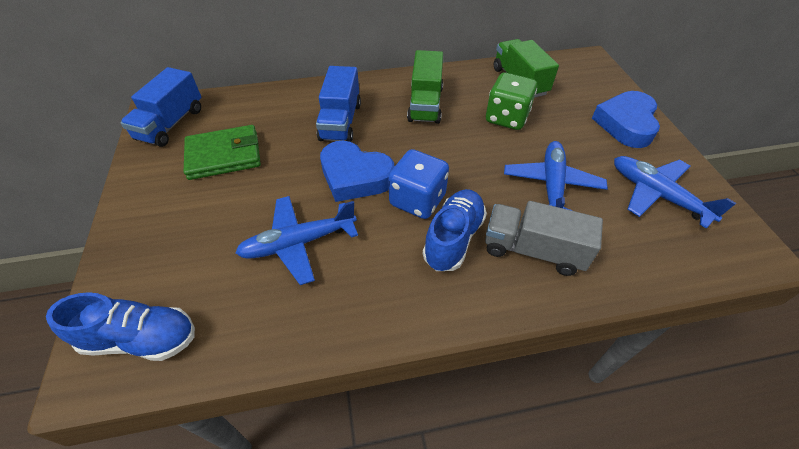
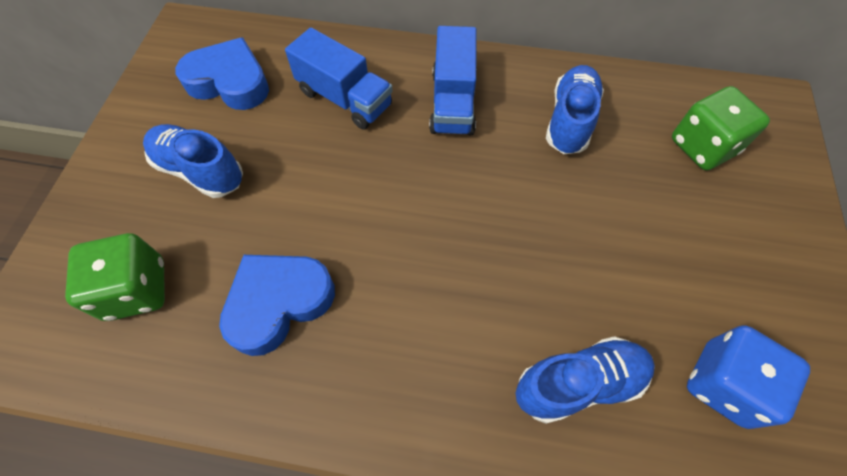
blue plane: [235,196,358,285] [504,141,608,211] [614,156,736,229] = 3 -> none = 0
blue shoe: [46,292,195,361] [423,189,487,271] = 2 -> [143,124,243,198] [515,336,655,424] [546,65,604,154] = 3
green dice: [486,73,537,130] = 1 -> [65,233,165,321] [672,86,770,170] = 2
green truck: [407,50,443,124] [494,39,559,98] = 2 -> none = 0
green wallet: [184,125,261,180] = 1 -> none = 0
grey truck: [485,201,603,276] = 1 -> none = 0

